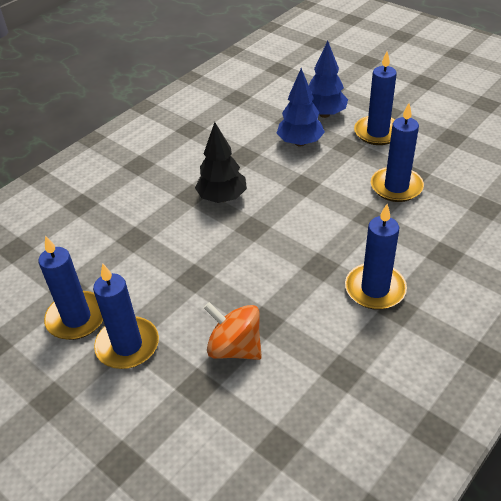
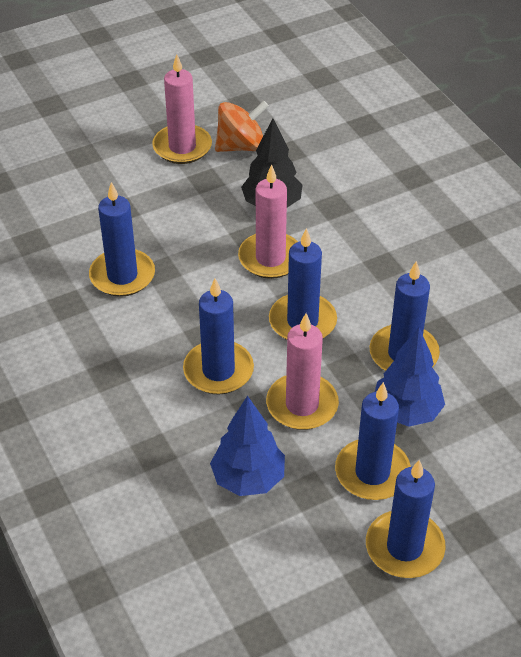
blue candle: [38,236,103,340] [93,263,159,369] [345,204,407,310] [354,51,397,145] [370,103,424,202] = 5 -> [89,182,155,297] [183,279,254,395] [269,228,337,340] [335,382,411,500] [366,460,446,578] [370,261,440,371] = 6
pink candle: none = 0 -> [152,54,212,164] [238,164,298,279] [266,313,339,430] = 3

